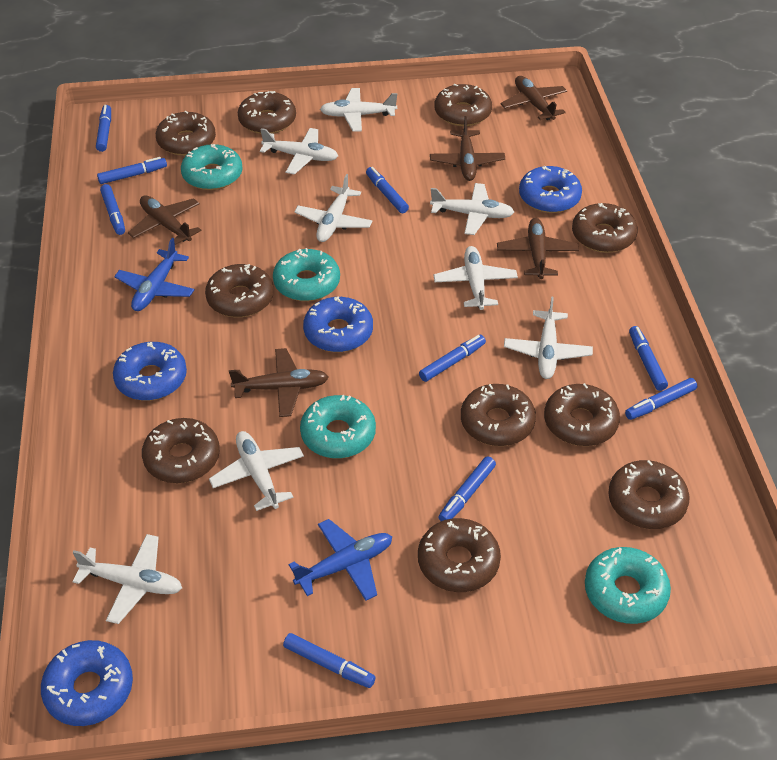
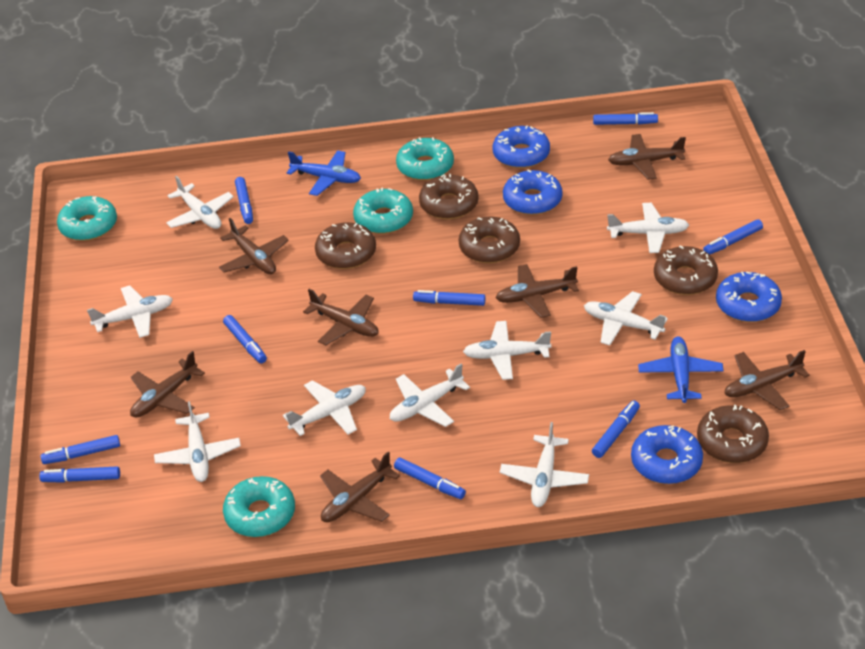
brown donut: [142,418,220,483] [156,111,216,156] [205,264,274,317] [238,91,296,134] [418,518,501,592] [434,84,492,126] [461,384,536,446] [544,383,620,446] [572,203,638,253] [608,460,690,529] = 10 -> [315,222,376,269] [419,174,479,219] [459,216,520,263] [654,245,718,295] [697,405,769,463] = 5
brown plane: [128,196,201,245] [229,348,329,417] [430,116,505,181] [497,218,579,279] [500,76,567,120] = 5 -> [130,351,205,418] [219,218,289,274] [303,289,379,346] [320,452,400,522] [496,264,579,318] [608,134,686,180] [724,350,810,410] = 7
white plane: [72,534,182,624] [209,431,304,511] [260,128,338,175] [294,174,373,242] [320,88,397,132] [430,183,514,235] [434,246,518,310] [504,296,593,379] = 8 -> [87,285,173,338] [154,401,241,482] [166,176,234,229] [283,380,366,436] [390,363,470,427] [463,321,551,380] [500,422,589,507] [584,291,668,346] [607,203,689,253] = 9

